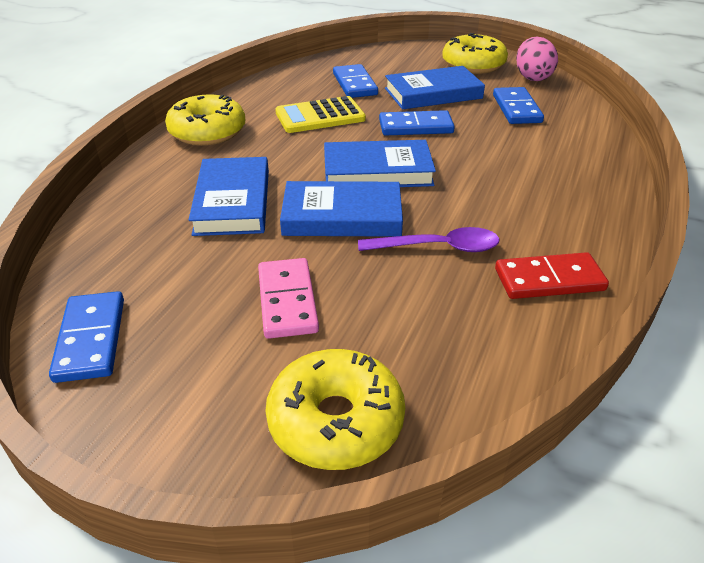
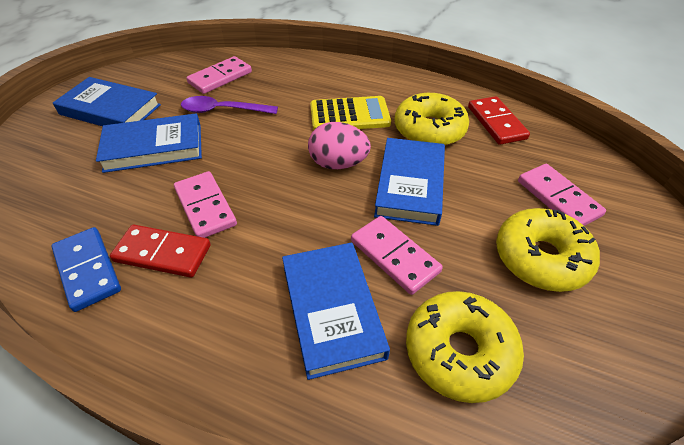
blue domino: [49,291,124,383] [333,64,378,98] [379,110,455,136] [493,87,544,124] = 4 -> [51,227,121,312] = 1
pink domino: [258,258,319,339] = 1 -> [174,171,237,238] [186,56,252,94] [351,216,443,295] [518,164,606,226] = 4
red domino: [495,252,609,299] = 1 -> [110,225,211,278] [468,96,530,145] = 2

